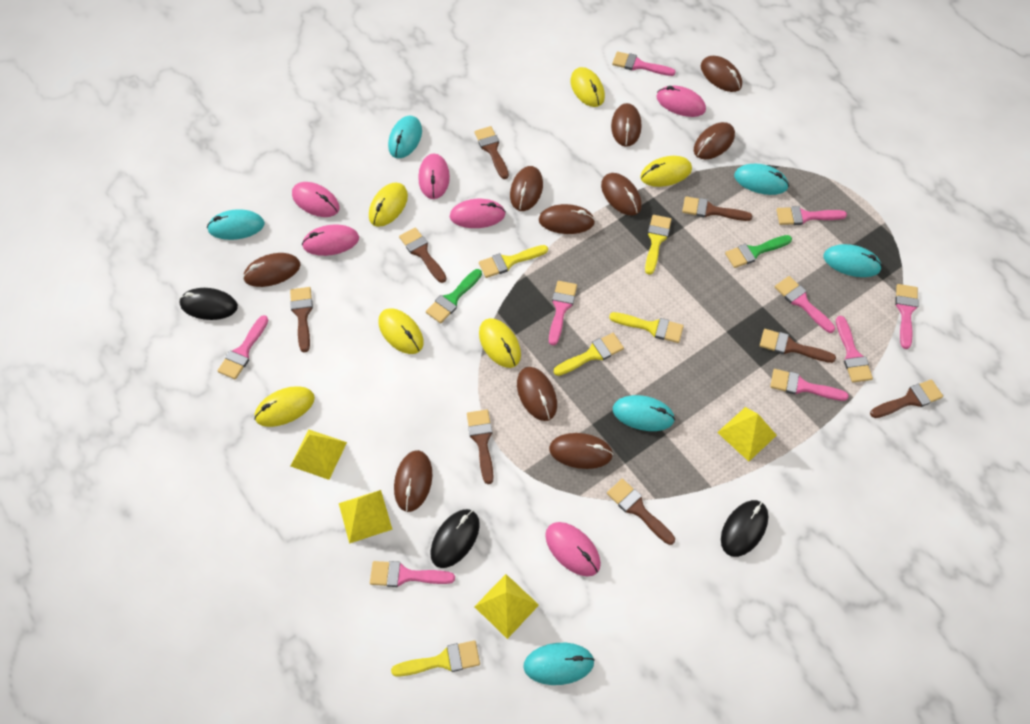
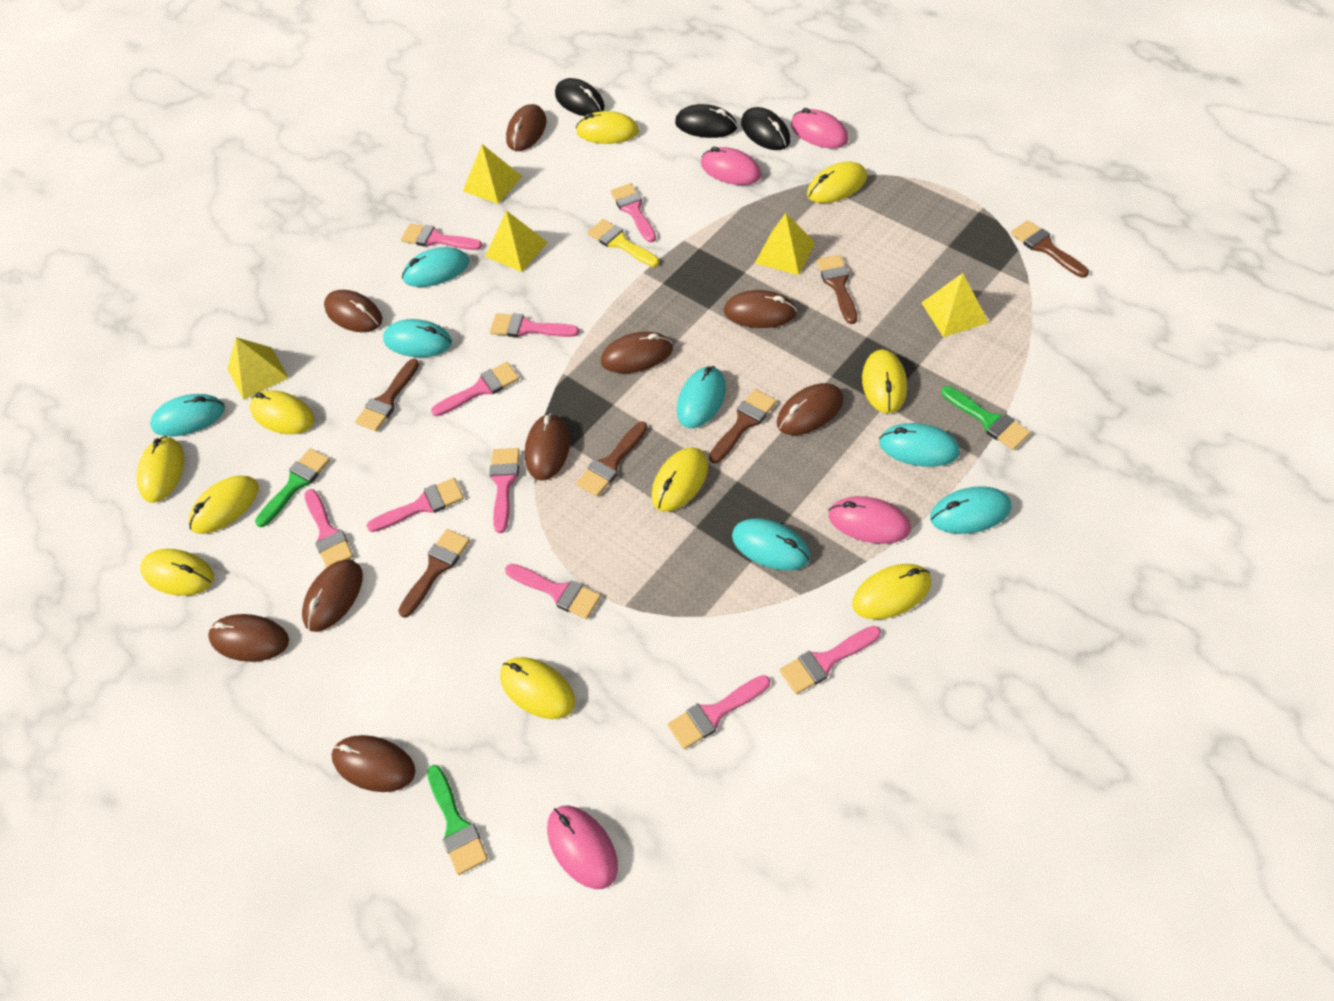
brown brush: [290,287,313,352] [399,227,446,283] [467,410,494,484] [474,126,509,179] [607,479,675,545] [682,196,753,221] [760,329,836,363] [870,379,943,418] = 8 -> [355,359,419,431] [398,529,470,618] [576,422,648,497] [709,389,777,464] [817,254,857,324] [1011,220,1089,278] = 6
brown mouse: [243,253,300,287] [394,450,432,512] [510,166,543,211] [517,367,557,421] [539,204,595,234] [549,433,613,469] [601,173,642,215] [611,103,641,147] [694,122,735,159] [701,56,742,92] = 10 -> [208,614,289,662] [302,560,363,632] [324,290,382,332] [332,735,415,792] [506,104,547,151] [525,413,570,481] [601,332,673,373] [724,290,797,328] [777,383,843,435] = 9
green brush: [426,269,482,323] [725,235,792,268] = 2 -> [255,448,330,527] [427,765,488,875] [941,386,1031,450] = 3
pink brush: [217,315,268,379] [370,561,455,587] [549,281,577,345] [612,51,676,76] [770,369,849,401] [775,276,835,333] [776,206,847,225] [836,316,873,382] [895,284,919,349] = 9 -> [304,489,353,568] [367,478,464,532] [401,223,483,250] [431,362,519,416] [490,313,579,337] [490,448,520,533] [505,564,601,619] [610,183,656,243] [668,675,770,749] [780,626,881,694] = 10
pink mouse: [292,182,340,217] [302,225,359,256] [418,153,450,199] [450,199,506,228] [545,522,601,577] [656,86,706,117] = 6 -> [547,806,618,889] [701,147,762,185] [791,108,849,148] [829,496,911,544] = 4
turquoise mouse: [207,209,265,240] [388,116,422,158] [523,643,595,685] [613,395,675,431] [734,164,789,195] [823,244,882,277] = 6 -> [150,394,225,437] [383,319,452,357] [402,247,469,287] [677,366,726,428] [732,518,810,570] [879,423,960,467] [930,486,1012,534] = 7
yellow brush: [391,640,480,677] [479,245,548,278] [554,333,624,376] [609,312,684,343] [645,215,672,275] = 5 -> [587,219,659,267] = 1
yellow mouse: [254,386,315,427] [369,182,408,227] [379,308,424,354] [479,318,521,368] [570,67,605,107] [640,156,692,187] = 6 -> [137,436,184,503] [140,549,214,596] [188,475,259,534] [250,391,314,434] [500,657,575,719] [576,111,639,144] [652,447,708,512] [807,162,867,203] [852,564,931,619] [862,349,907,413] = 10
yellow pyramid: [291,430,347,480] [339,490,393,544] [474,574,539,639] [717,407,777,461] = 4 -> [227,337,289,400] [463,144,522,204] [485,210,548,272] [755,213,815,275] [921,273,989,337] = 5

